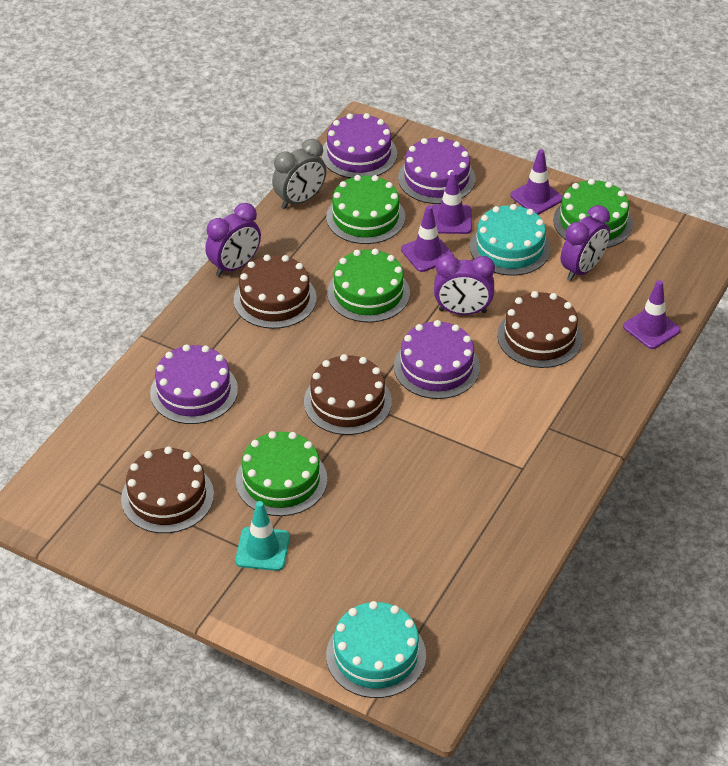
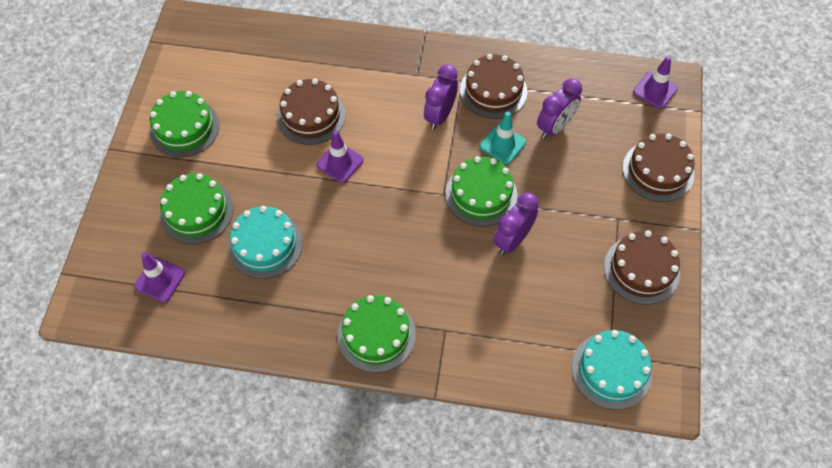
grey clock: [272,139,326,209] = 1 -> none = 0
purple cake: [150,344,238,424] [321,113,397,178] [394,320,480,399] [398,136,475,204] = 4 -> none = 0
purple traffic cone: [401,205,454,272] [432,171,472,234] [510,149,563,215] [623,280,681,349] = 4 -> [134,252,185,302] [316,130,364,183] [633,56,678,109] = 3

